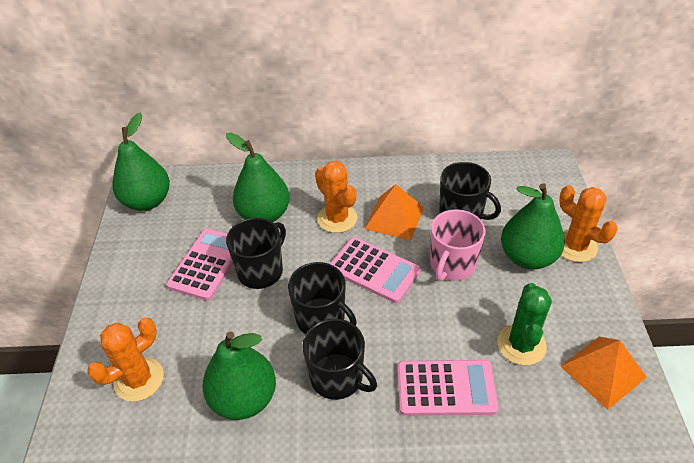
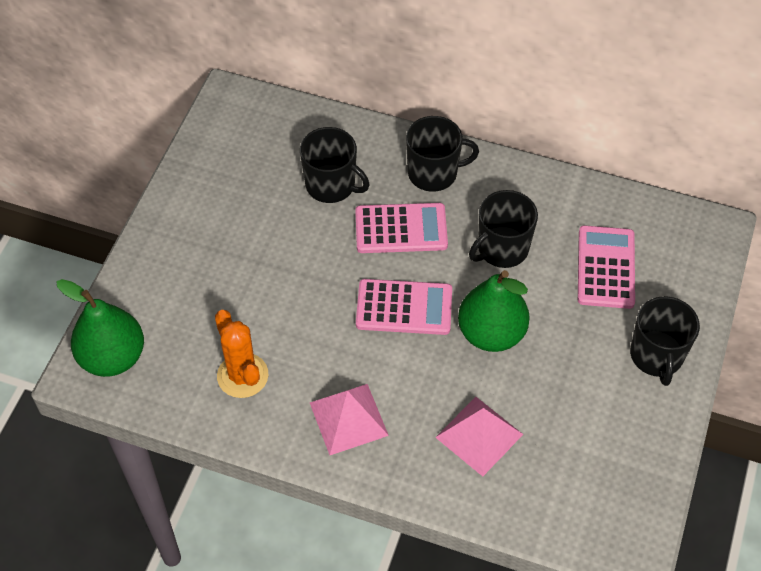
green cactus: [497,283,552,365] = 1 -> none = 0
green pear: [112,113,170,211] [202,331,276,420] [226,132,290,222] [501,183,565,269] = 4 -> [56,279,144,377] [458,270,530,352] = 2
orange cactus: [87,317,164,402] [315,161,357,233] [559,185,617,262] = 3 -> [215,310,269,398] = 1
orange pyramid: [364,184,424,241] [560,337,647,410] = 2 -> none = 0
pink mug: [430,209,486,281] = 1 -> none = 0
pink pyramid: none = 0 -> [310,384,389,455] [435,397,523,476] = 2

